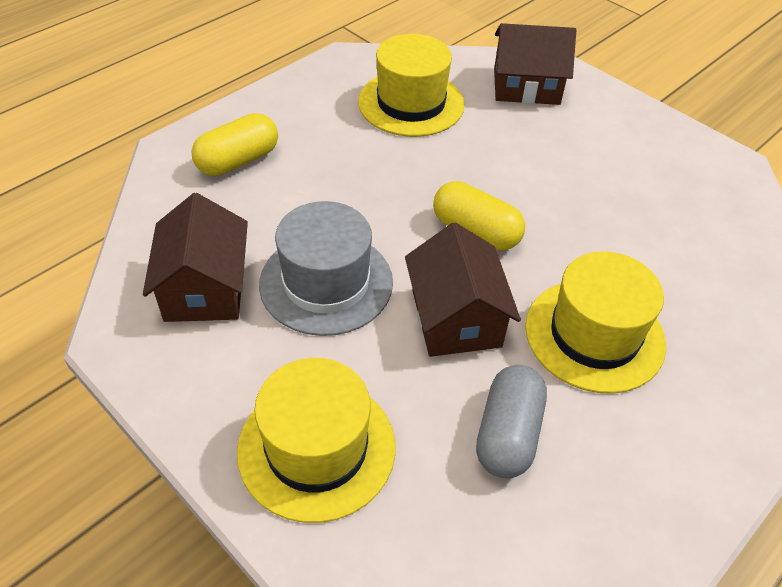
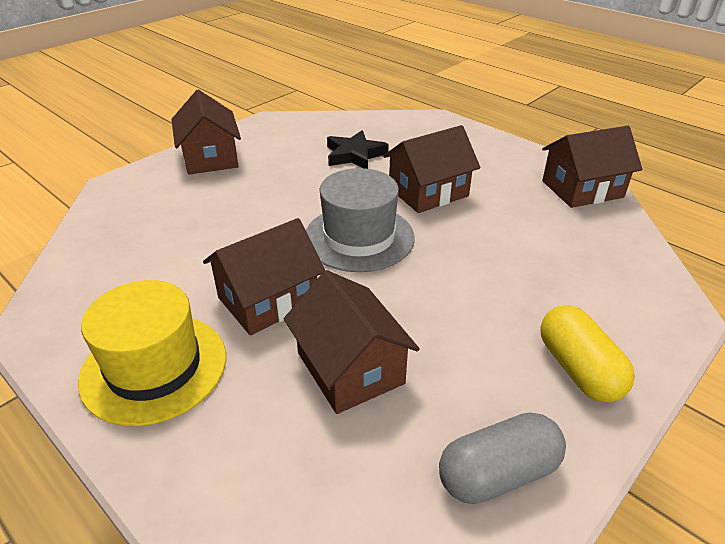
black star: none = 0 -> [327,130,389,169] = 1
brown house: [143,193,248,322] [405,222,521,357] [494,23,576,105] = 3 -> [171,90,241,175] [203,218,325,335] [284,270,420,414] [383,125,480,213] [542,126,642,208] = 5
yellow capsule: [192,113,278,176] [433,181,525,250] = 2 -> [540,305,635,402] = 1
yellow hat: [237,358,396,523] [358,34,465,137] [525,251,666,394] = 3 -> [78,280,226,426] = 1

